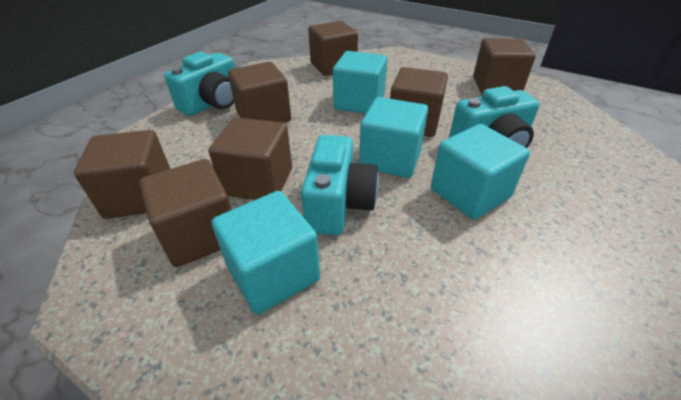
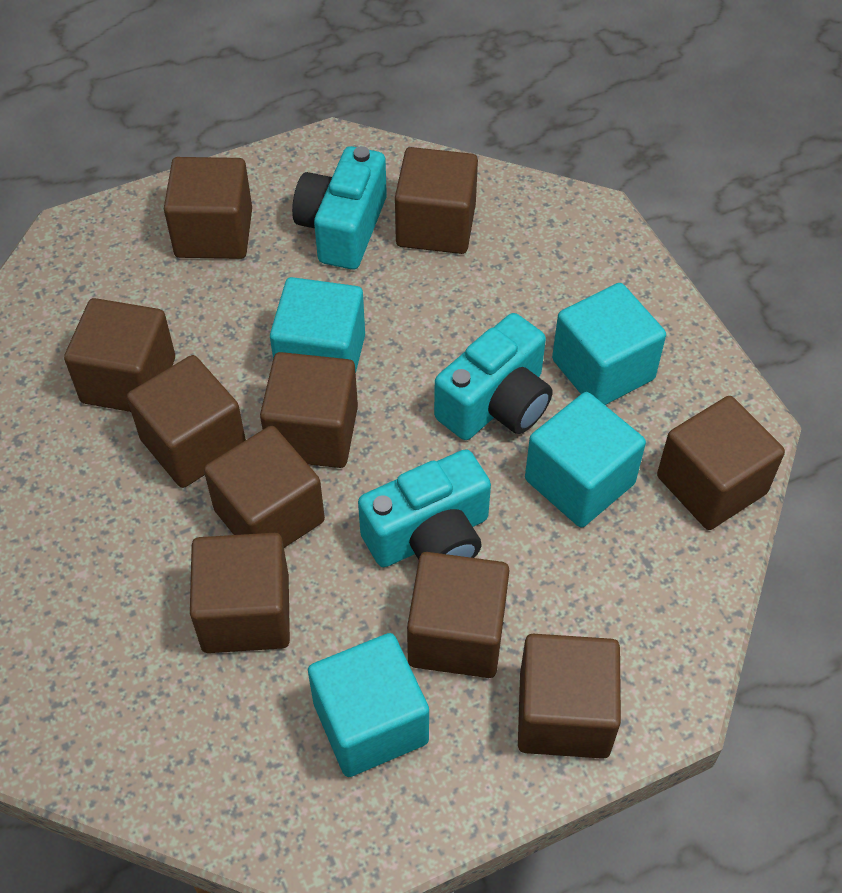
brown cube: [74,130,170,219] [139,159,232,267] [209,118,292,200] [228,62,291,123] [308,21,358,76] [390,67,448,137] [473,38,536,94] = 7 -> [64,298,175,412] [127,355,246,488] [164,157,252,259] [190,533,290,653] [204,426,325,548] [260,352,358,468] [395,147,478,254] [407,552,510,678] [518,634,621,759] [657,396,785,530] = 10

